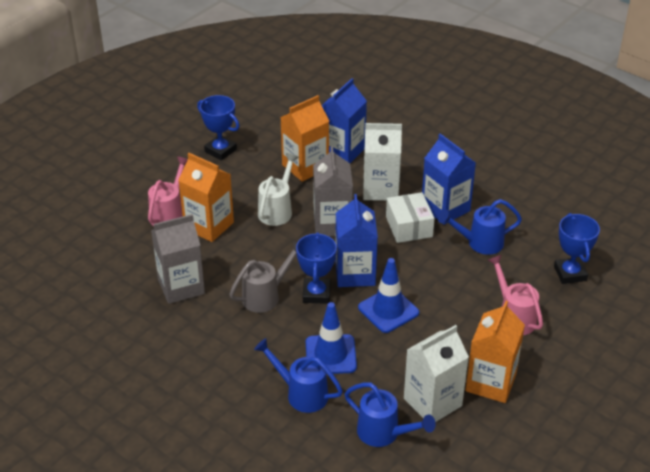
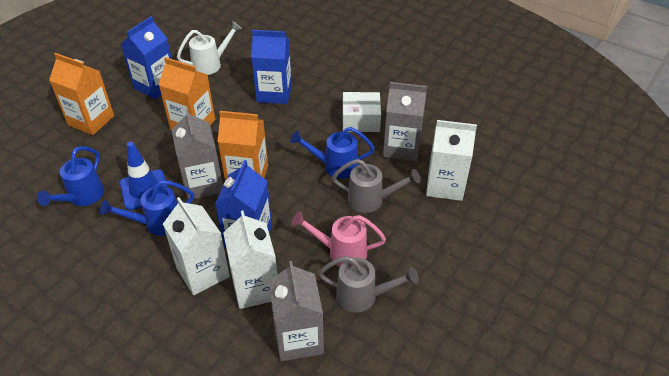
blue traffic cone: [306,302,357,374] [358,258,419,333] = 2 -> [120,142,167,210] = 1
blue trophy: [197,95,239,160] [296,232,337,304] [554,213,600,284] = 3 -> none = 0
grey carton: [151,214,205,304] [313,146,353,236] = 2 -> [172,109,223,199] [269,261,324,361] [383,82,427,161] = 3
grey watering can: [229,241,297,313] = 1 -> [318,256,419,313] [332,159,421,213] = 2
pink watering can: [148,156,188,226] [488,255,543,335] = 2 -> [292,211,386,266] = 1
white carton: [363,123,402,201] [404,325,469,422] = 2 -> [163,197,230,295] [223,211,277,309] [426,120,477,201] = 3

